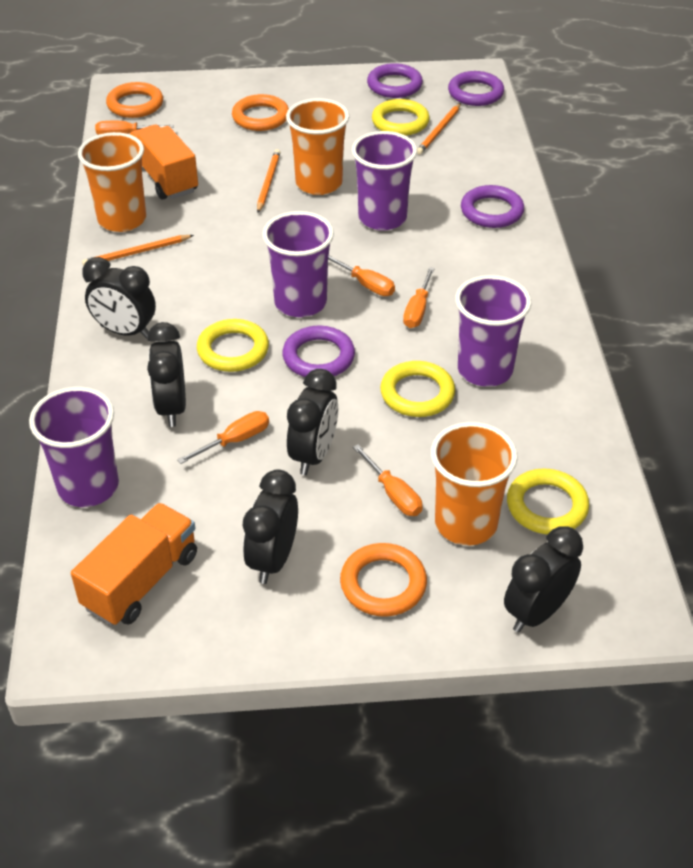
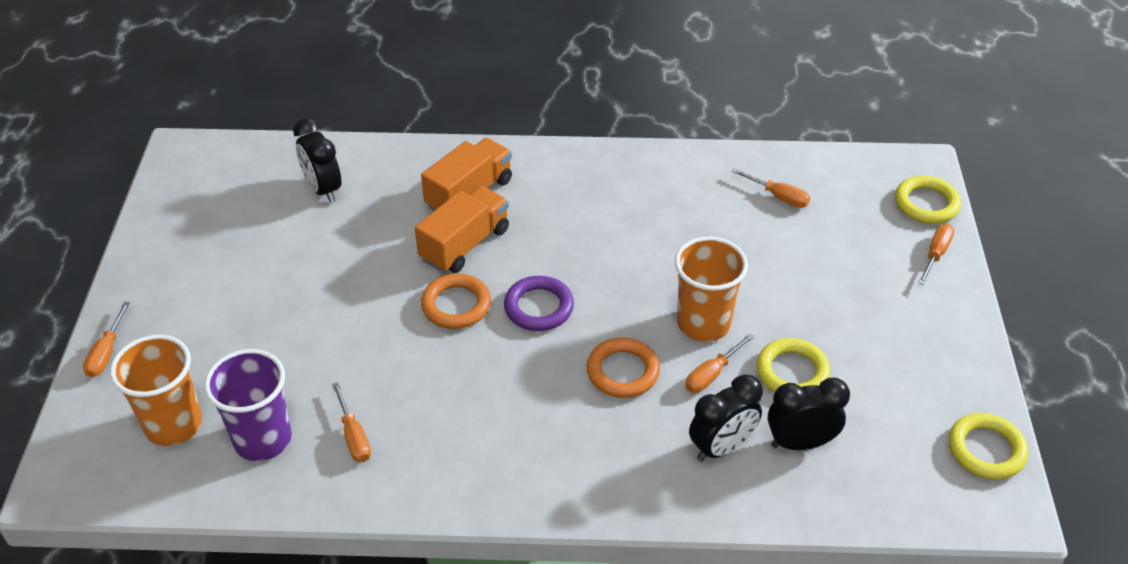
black clock: [82,257,156,339] [147,322,186,427] [243,470,298,584] [287,369,338,475] [504,526,583,633] = 5 -> [293,118,341,203] [689,374,763,462] [768,378,850,450] = 3
orange cup: [78,132,146,232] [286,98,349,195] [431,422,518,545] = 3 -> [110,335,202,446] [675,237,748,342] = 2
orange pencil: [82,235,194,266] [257,149,281,213] [417,103,461,155] = 3 -> none = 0
orange ring: [106,82,163,118] [232,94,289,131] [340,543,427,617] = 3 -> [421,274,491,329] [587,338,660,398] = 2
purple cup: [29,387,119,507] [262,211,334,317] [352,131,417,231] [455,275,531,387] = 4 -> [204,349,292,461] = 1
purple ring: [282,326,355,377] [367,63,423,98] [448,71,504,106] [461,185,524,228] = 4 -> [504,276,574,331] = 1
yellow ring: [197,319,269,372] [372,99,430,136] [380,361,455,417] [507,468,589,534] = 4 -> [756,338,830,392] [895,176,961,224] [949,413,1028,480] = 3

